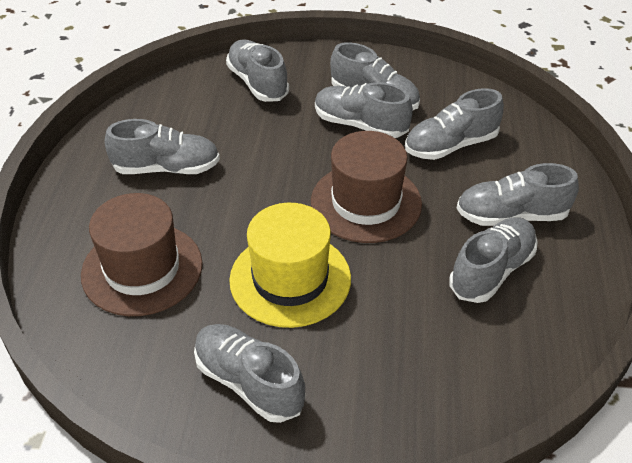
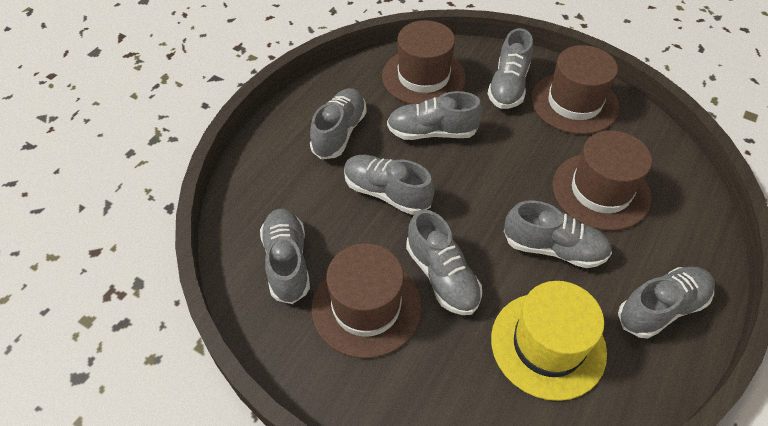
brown hat: [81,193,203,316] [311,131,422,243] = 2 -> [312,243,422,358] [382,20,466,104] [531,45,619,134] [552,130,652,231] = 4

